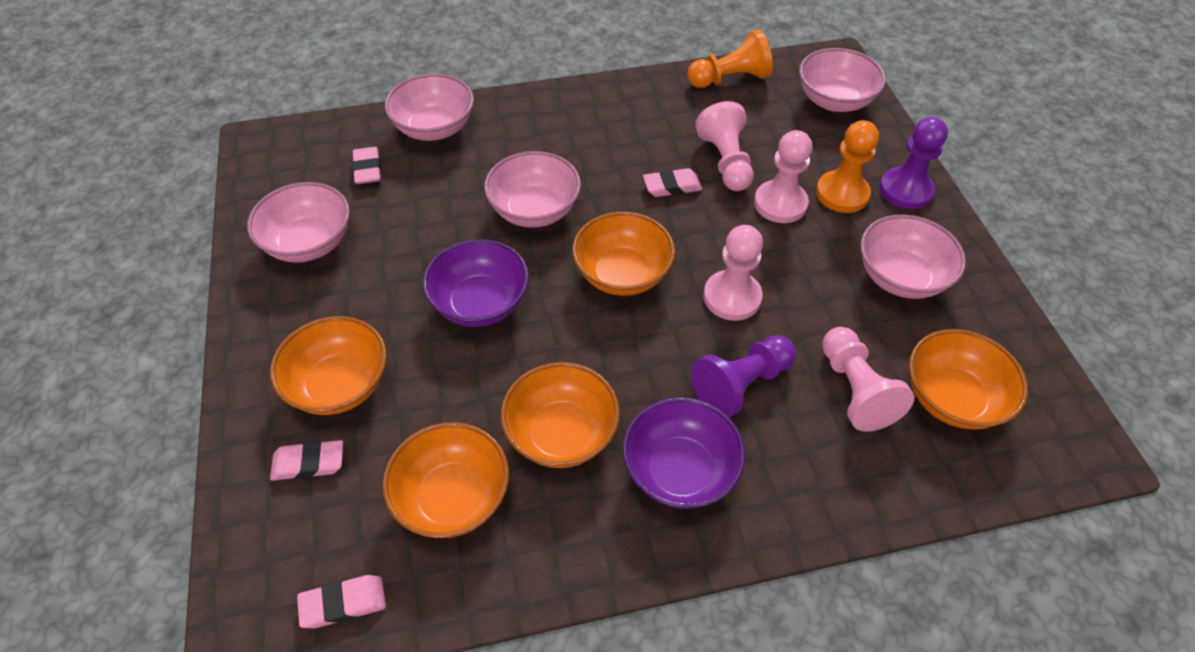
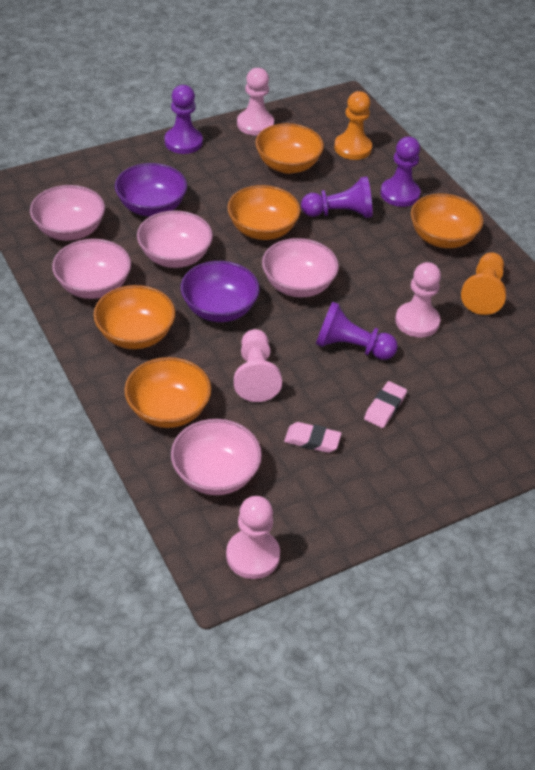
pink eraser: [270,440,343,481] [297,575,386,628] [352,147,381,184] [643,168,702,197] = 4 -> [284,422,341,453] [364,381,407,428] = 2
purple pawn: [691,335,796,417] [879,117,948,209] = 2 -> [165,85,203,154] [301,177,373,218] [316,302,398,360] [380,137,420,207] = 4

